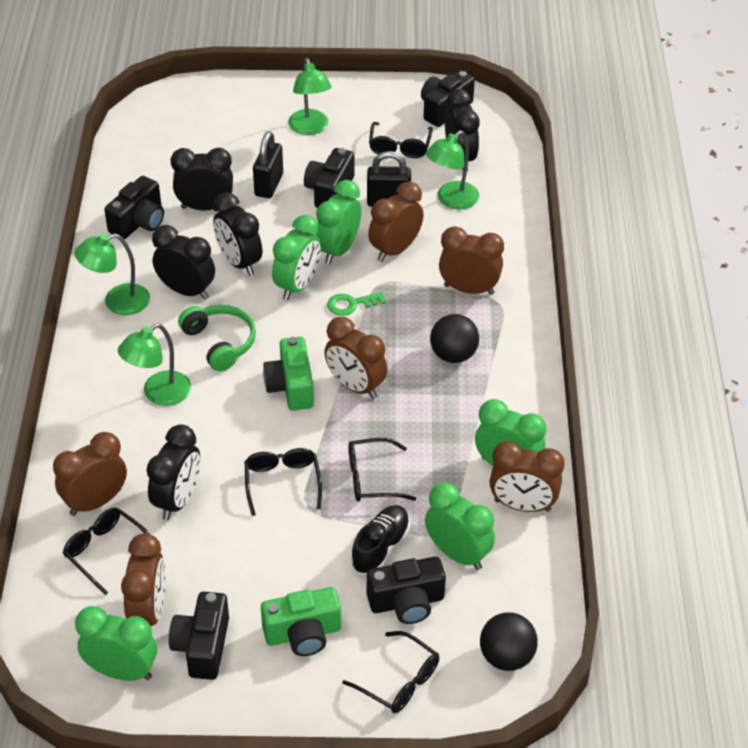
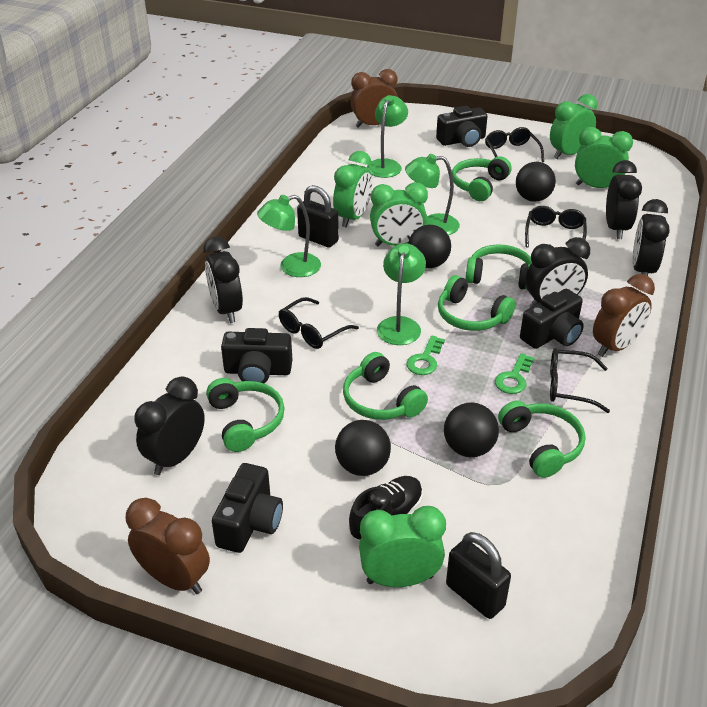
black ball: [430,314,479,363] [480,612,538,671] = 2 -> [335,420,391,476] [408,225,451,268] [444,402,499,457] [516,162,556,202] = 4
black camera: [104,176,164,239] [169,592,229,680] [304,148,354,208] [367,557,446,624] [421,70,475,127] = 5 -> [212,463,283,553] [221,328,292,383] [436,106,488,147] [520,289,584,349] = 4
black glasses: [63,508,149,595] [245,448,322,516] [342,631,439,713] [348,438,416,502] [369,122,433,158] = 5 -> [279,297,359,349] [485,127,544,162] [525,206,587,248] [550,348,610,413] = 4
brown clock: [53,432,127,516] [121,533,166,626] [324,317,388,399] [368,182,424,262] [439,226,504,295] [490,441,565,512] = 6 -> [126,498,210,594] [350,69,398,128] [593,274,655,357] = 3
green camera: [261,587,341,656] [263,337,314,411] = 2 -> none = 0
green headphones: [178,305,256,372] = 1 -> [206,378,285,452] [343,352,428,420] [438,275,516,331] [452,156,512,201] [466,244,532,290] [498,401,585,478] = 6
green key: [327,292,386,316] = 1 -> [406,335,445,375] [495,353,535,394] = 2

